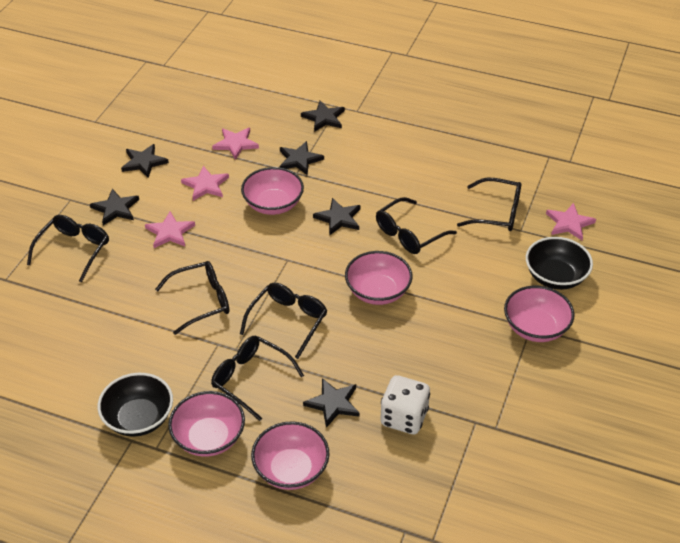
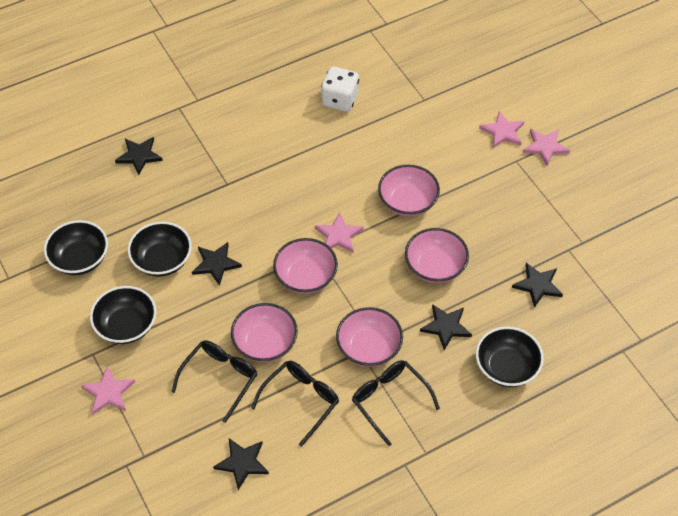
black bowl: [98,373,173,437] [526,237,593,290] = 2 -> [44,220,108,275] [90,286,156,344] [128,222,192,277] [476,326,544,387] = 4
black glasses: [27,215,109,282] [155,261,229,335] [211,336,304,421] [240,283,327,359] [376,197,457,254] [457,177,521,231] = 6 -> [171,341,257,423] [251,361,339,447] [352,360,440,446] = 3
black star: [90,189,139,225] [121,144,169,178] [279,141,324,175] [301,101,345,132] [303,378,360,428] [313,198,361,236] = 6 -> [115,137,163,175] [192,242,242,286] [213,438,269,490] [420,304,472,350] [512,263,563,308] = 5

